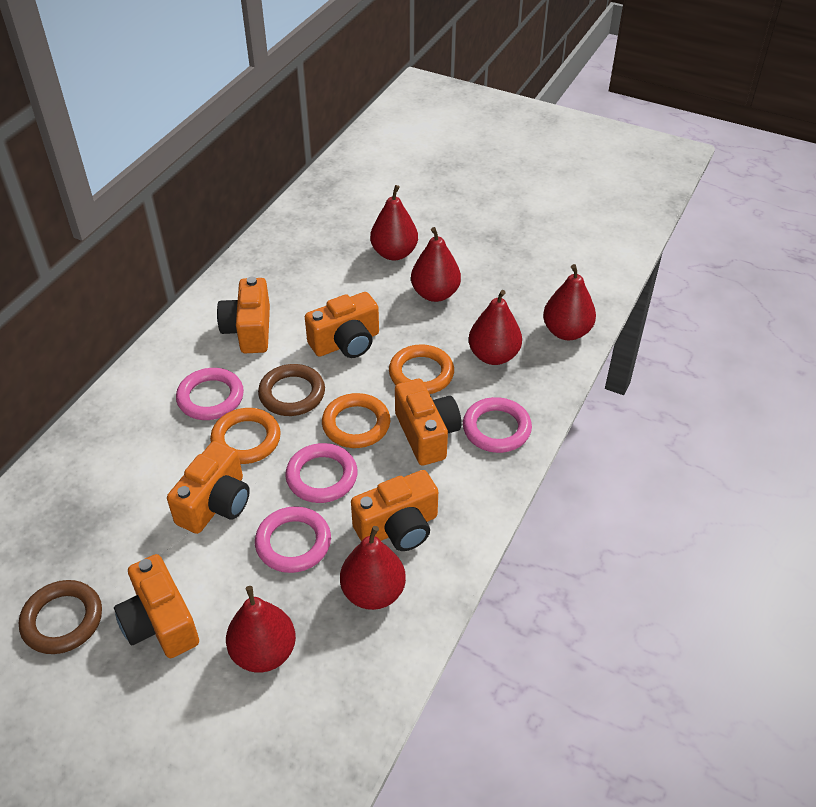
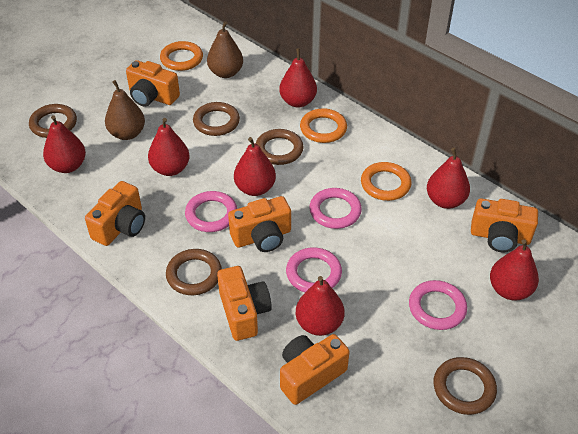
brown pear: none = 0 -> [105,80,145,140] [207,21,243,78] = 2
brown ring: [19,580,102,654] [258,364,325,416] = 2 -> [29,104,77,138] [166,249,222,295] [193,102,240,136] [256,129,304,165] [433,357,497,415] = 5
red pear: [226,586,296,673] [340,526,406,610] [370,185,418,261] [411,227,461,302] [469,290,522,365] [543,264,596,340] = 6 -> [43,115,86,173] [148,118,190,176] [234,137,276,196] [279,48,317,108] [296,276,344,336] [427,148,470,209] [490,239,539,301] = 7

